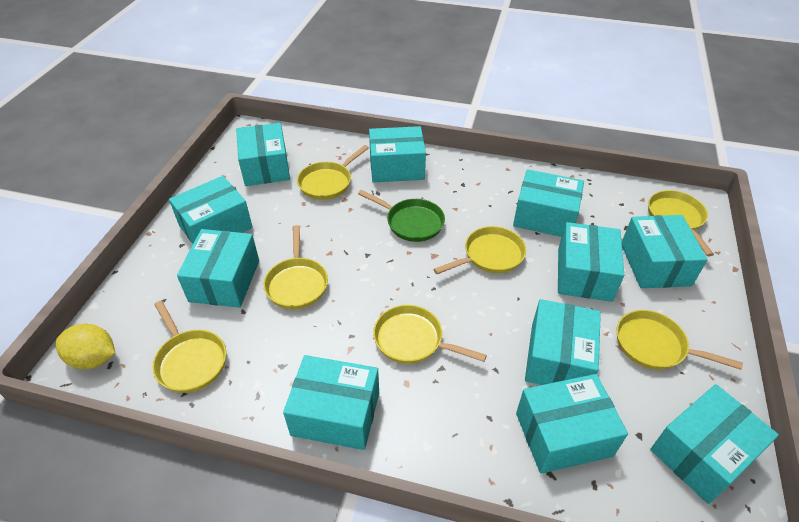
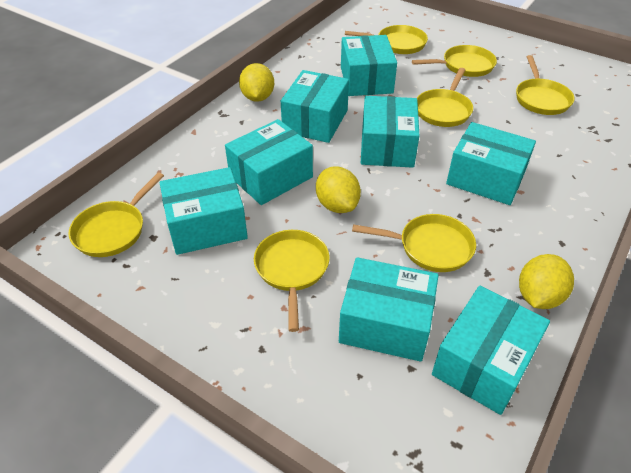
green pan: [358,190,445,242] = 1 -> none = 0
turquoise box: [169,176,253,244] [177,229,259,308] [236,123,290,186] [283,355,379,450] [369,126,426,182] [513,169,584,237] [516,374,628,474] [525,299,601,385] [558,222,624,302] [622,215,708,288] [650,384,779,504] = 11 -> [160,167,248,255] [225,119,313,205] [281,70,349,143] [339,257,439,362] [341,35,397,96] [361,96,419,168] [432,286,550,415] [446,122,536,205] = 8
yellow lemon: [56,324,115,369] = 1 -> [239,63,274,102] [316,166,361,213] [519,254,574,309] = 3

